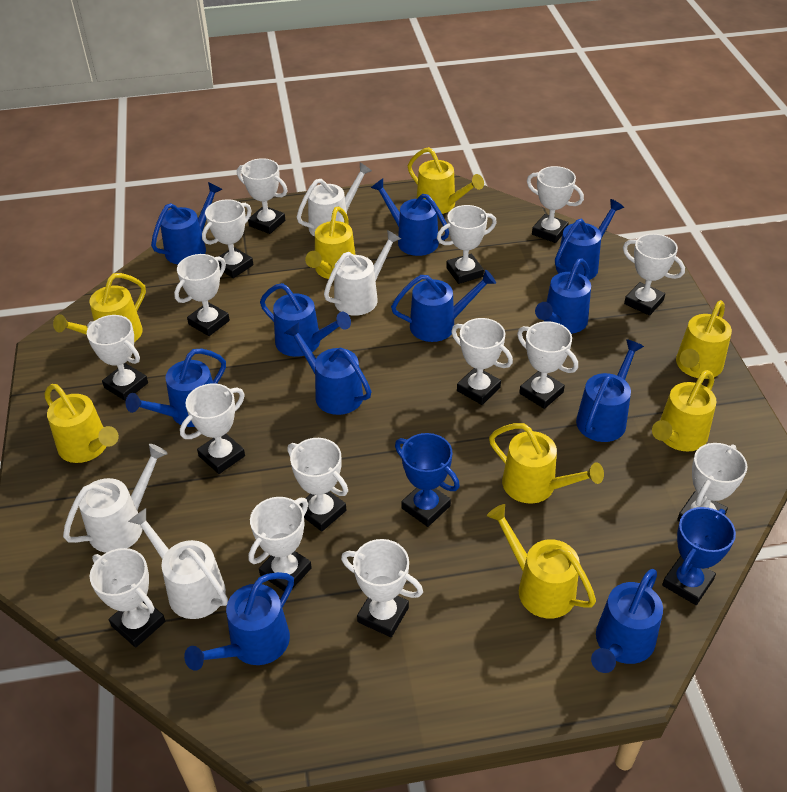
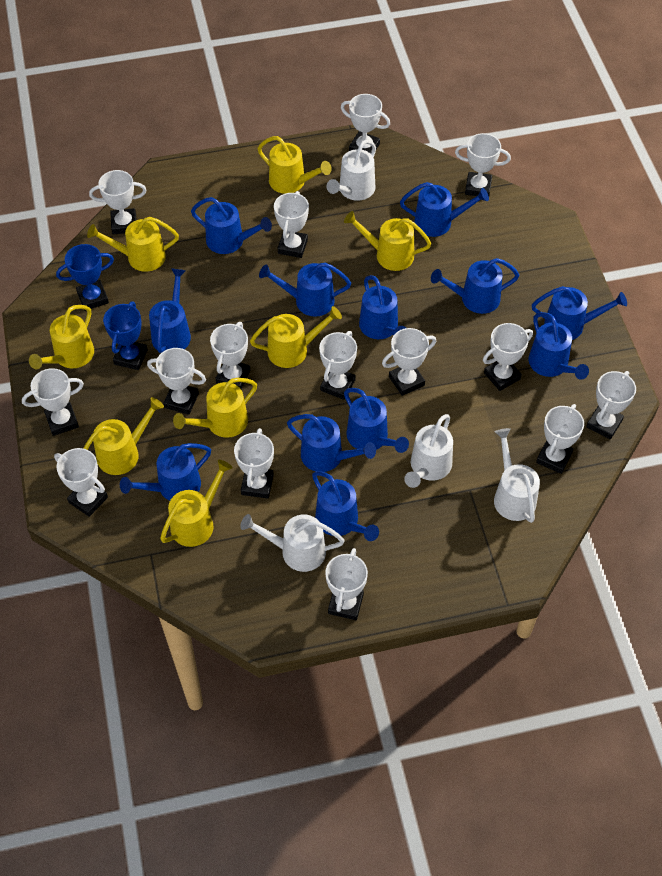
blue watering can: [126,349,226,427] [151,182,222,264] [184,572,294,671] [260,283,351,357] [284,322,371,415] [371,179,449,256] [391,270,496,342] [535,258,591,334] [555,199,624,280] [576,339,644,442] [591,569,663,673] = 11 -> [120,443,211,501] [149,268,191,353] [191,197,272,254] [259,263,351,316] [287,414,376,472] [312,471,379,541] [344,388,409,453] [359,275,406,339] [400,182,489,237] [431,258,519,314] [528,312,589,380] [532,286,627,340] = 12

